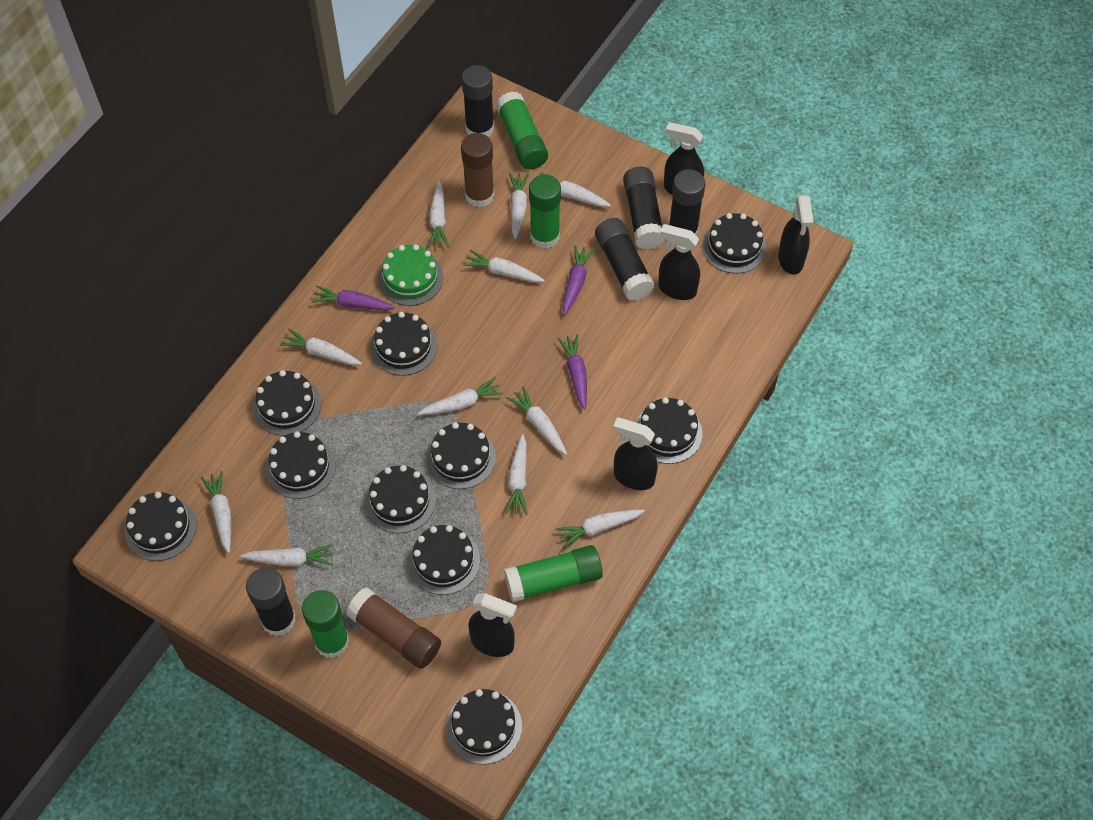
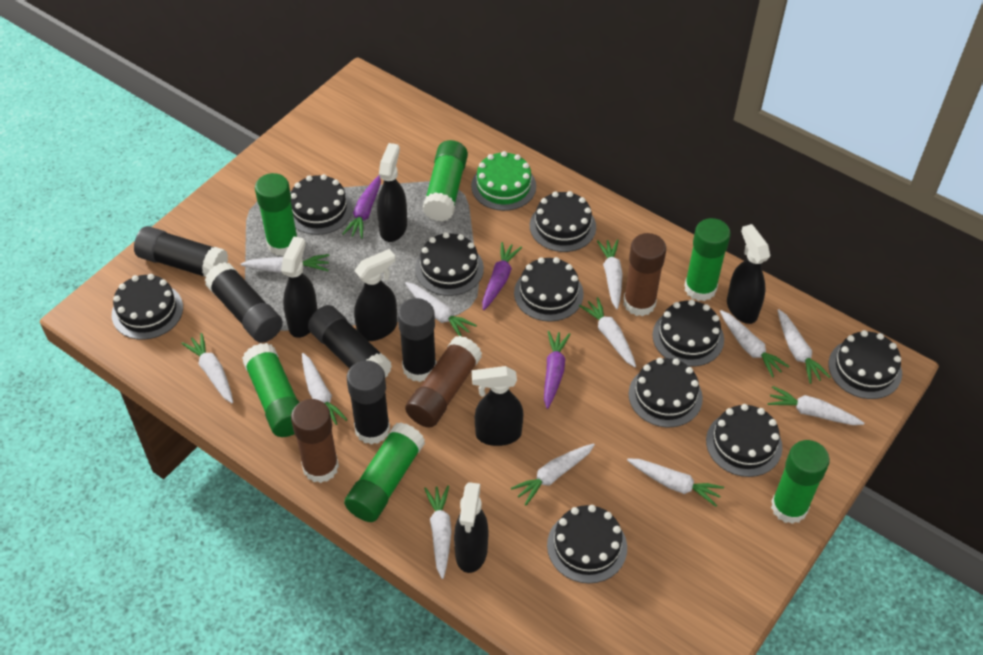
black spray bottle: [468,593,517,657] [613,418,658,490] [658,224,700,300] [664,122,704,195] [778,195,814,274] = 5 -> [281,237,318,338] [354,249,397,341] [377,143,407,242] [454,482,489,573] [472,366,523,446] [727,224,770,324] = 6
brown glue stick: [346,587,441,669] [461,133,495,208] = 2 -> [291,399,339,483] [405,336,482,428] [623,233,666,316] = 3
green glue stick: [302,590,350,658] [496,91,548,169] [504,545,603,602] [529,175,561,249] = 4 -> [242,343,300,437] [255,173,298,256] [344,422,425,522] [423,140,468,222] [684,218,731,301] [771,440,830,524] = 6
white carrot: [201,471,231,553] [241,544,334,566] [280,329,362,365] [418,377,503,415] [428,181,449,248] [463,250,545,282] [505,434,527,515] [506,387,567,455] [509,173,529,239] [540,172,611,207] [555,510,645,548] = 11 -> [181,333,233,403] [241,254,329,273] [302,353,348,425] [405,282,477,336] [424,486,452,579] [511,443,595,505] [579,297,636,367] [597,239,623,309] [627,459,724,507] [720,310,790,378] [768,386,864,425] [778,309,830,384] = 12

